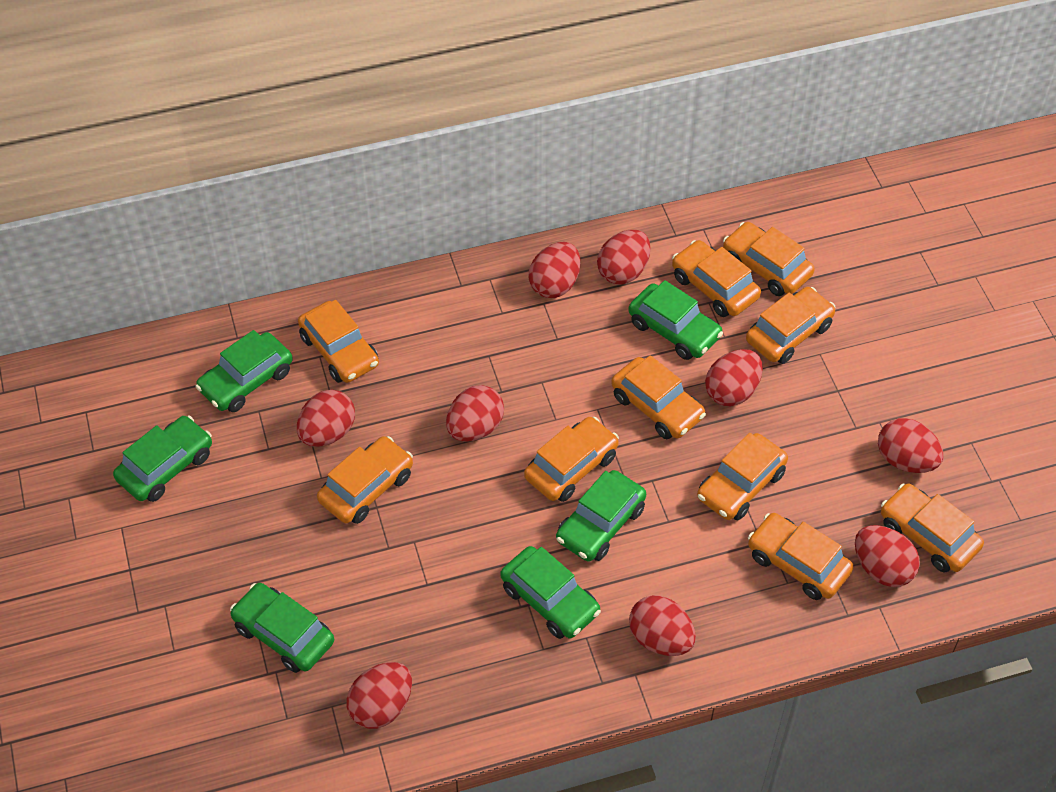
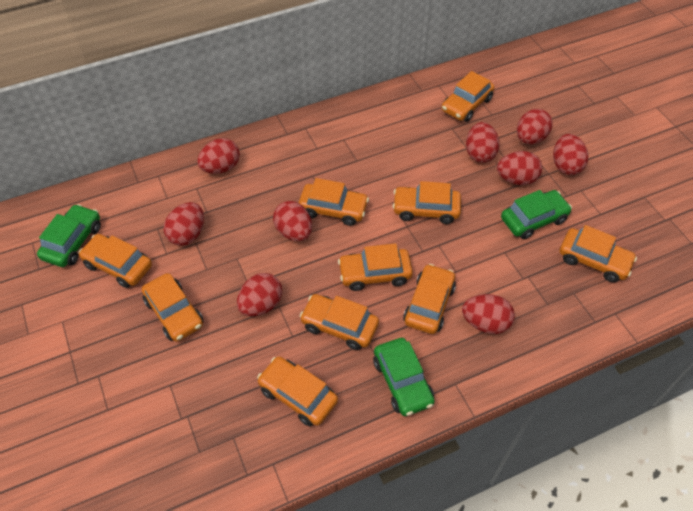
green car: [113,416,212,502] [195,330,293,412] [230,583,334,673] [500,546,601,639] [556,470,646,562] [628,280,723,360] = 6 -> [37,204,101,267] [373,338,435,416] [501,190,572,239] = 3

